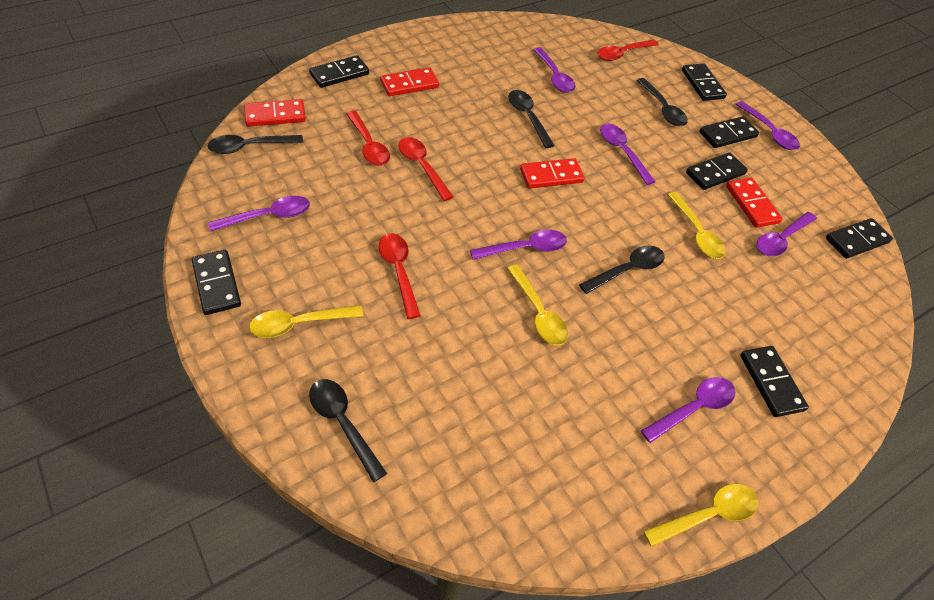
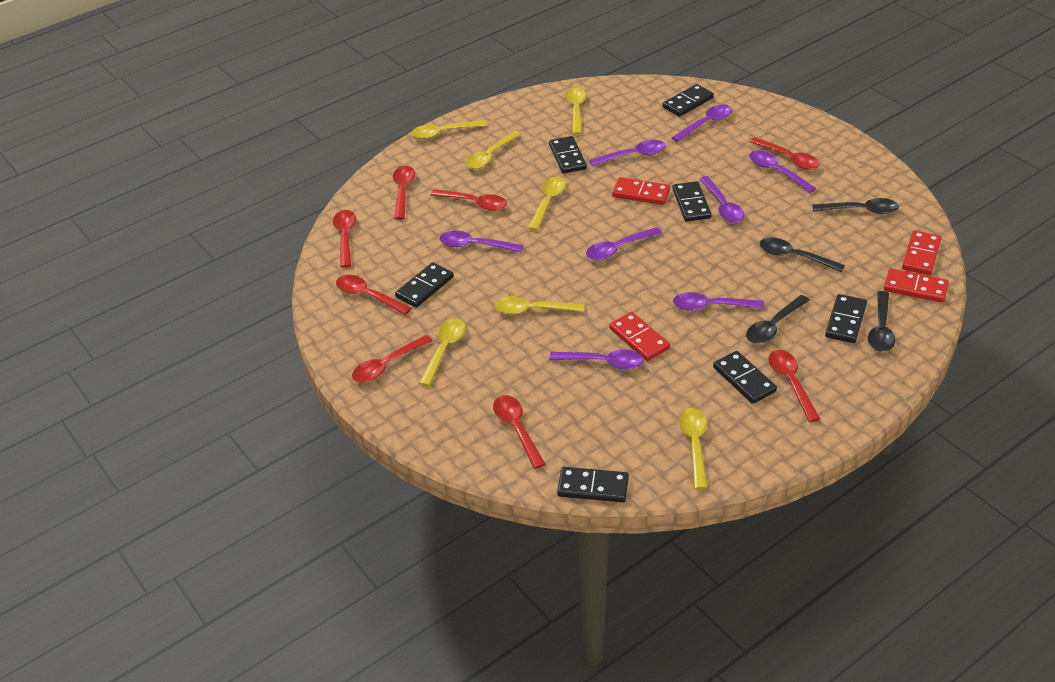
black spoon: [208,135,303,154] [309,379,387,482] [508,90,555,148] [579,245,665,294] [637,78,688,126] = 5 -> [746,295,810,344] [759,238,845,272] [812,198,899,214] [868,291,895,352] = 4
purple spoon: [208,196,310,232] [470,230,567,260] [533,47,576,93] [600,124,656,185] [641,377,736,443] [736,101,800,150] [757,212,817,256] = 7 -> [440,231,523,252] [549,350,644,370] [586,227,662,260] [589,140,666,166] [671,104,732,142] [673,292,764,311] [699,176,745,223] [749,150,816,193] = 8
red spoon: [346,111,390,166] [379,233,421,319] [398,137,454,201] [597,40,659,61] = 4 -> [333,210,356,268] [336,275,411,315] [352,335,432,383] [393,166,415,220] [431,189,507,211] [493,395,545,469] [750,137,820,170] [769,350,820,422] = 8
yellow spoon: [249,305,363,338] [507,264,568,345] [643,484,758,547] [667,192,726,259] = 4 -> [411,120,487,139] [419,318,466,386] [465,131,521,169] [494,296,584,314] [528,176,566,231] [565,87,586,135] [679,408,707,489] = 7

